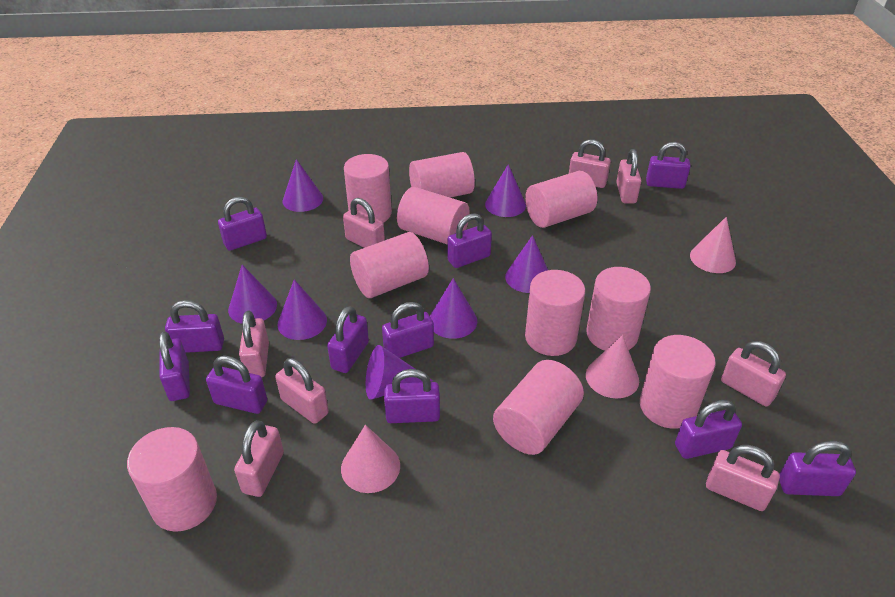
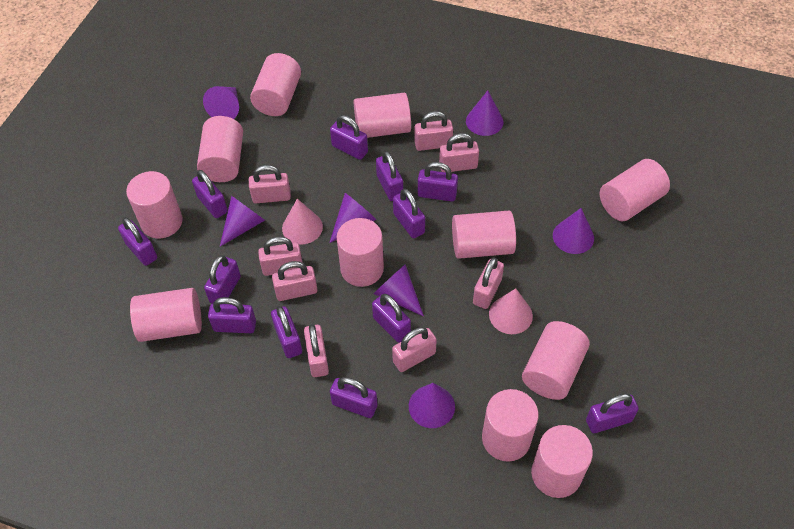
pink cone: [341,425,400,493] [586,335,639,398] [690,217,736,273] = 3 -> [282,199,323,245] [489,288,533,334] = 2
pink cylinder: [127,427,217,532] [344,154,392,223] [350,232,429,298] [397,187,470,245] [409,152,475,198] [493,360,584,455] [525,171,597,228] [525,270,585,356] [586,267,651,351] [640,335,716,429] = 10 -> [126,171,183,239] [130,288,202,342] [197,116,243,182] [250,53,301,116] [336,218,384,287] [354,93,411,138] [452,211,516,259] [482,389,539,462] [522,321,590,400] [531,425,593,498] [600,159,670,221] = 11
purple padlock: [159,332,190,401] [165,300,224,353] [206,355,267,414] [218,196,267,251] [327,306,369,373] [382,302,434,358] [384,369,440,423] [448,213,492,268] [646,142,691,189] [675,400,742,459] [779,441,856,496] = 11 -> [118,217,157,266] [192,170,228,218] [204,255,241,304] [208,297,256,333] [271,306,302,358] [330,115,368,160] [330,377,378,418] [372,294,411,343] [376,151,403,201] [393,188,425,238] [418,162,458,202] [586,394,639,433] = 12

